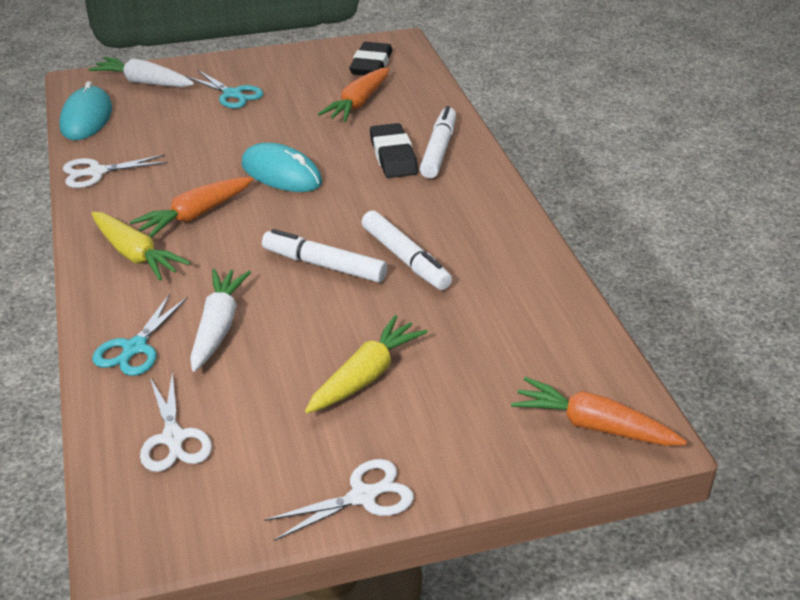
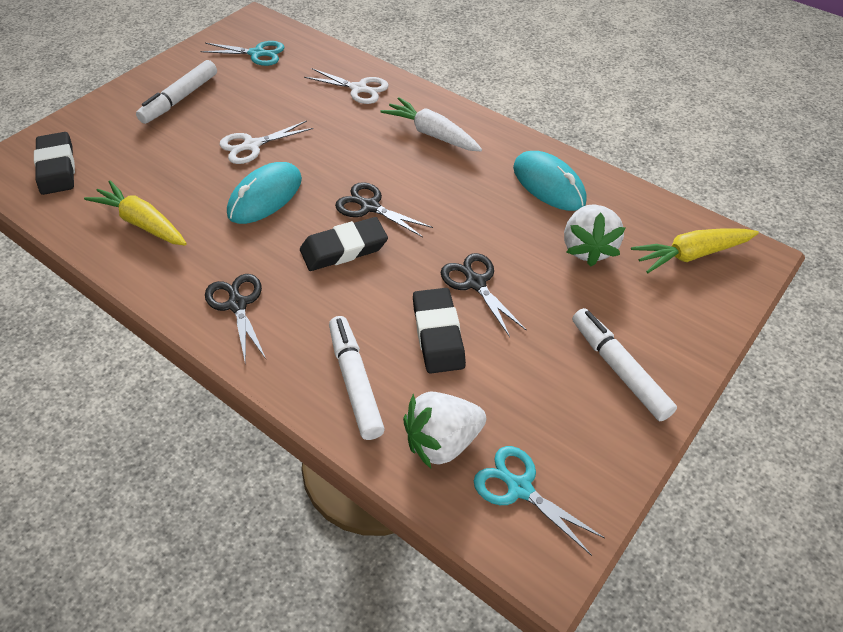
black eraser: [349,42,392,75] [370,123,418,178] = 2 -> [34,132,75,195] [300,217,388,271] [413,288,466,374] = 3
black scissors: none = 0 -> [205,274,266,365] [335,182,433,237] [441,253,527,337] = 3
orange carrot: [130,177,254,238] [318,68,389,122] [511,377,687,446] = 3 -> none = 0
white carrot: [89,57,194,87] [190,268,251,372] = 2 -> [381,97,482,151] = 1
white scissors: [63,154,168,188] [140,372,212,472] [264,459,414,541] = 3 -> [220,120,313,164] [304,68,389,104] = 2
white strawberry: none = 0 -> [403,392,486,469] [564,204,625,267] = 2

